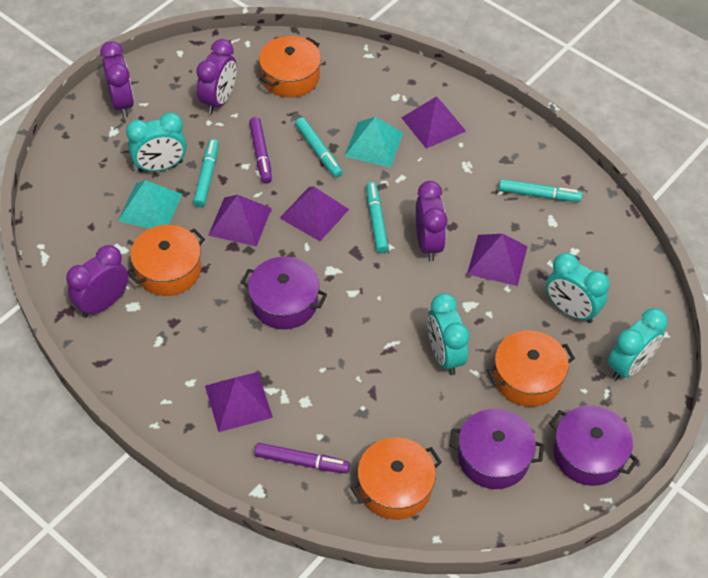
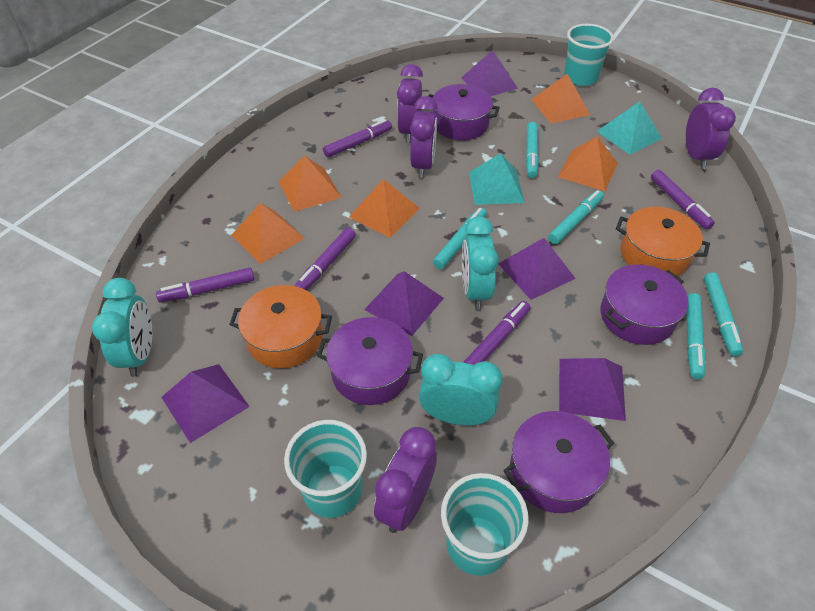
orange pot: [127,225,205,296] [259,36,321,98] [350,438,442,520] [487,330,575,407] = 4 -> [229,285,332,368] [616,207,710,276] = 2
orange pyramid: none = 0 -> [232,203,305,264] [279,156,342,212] [349,179,420,238] [531,74,590,124] [558,136,618,191] = 5
purple marker: [249,117,272,184] [254,443,350,473] = 2 -> [156,267,254,303] [295,228,356,290] [323,119,392,157] [463,301,530,365] [651,170,715,230] = 5
purple pot: [241,257,327,329] [449,409,544,489] [549,405,639,486] = 3 -> [317,317,423,405] [429,84,500,140] [503,411,614,513] [600,264,689,345] = 4
turquoise clock: [126,112,187,172] [427,293,470,375] [546,253,610,323] [608,308,668,381] = 4 -> [92,278,152,377] [419,354,502,425] [462,216,499,310] = 3
turquoise cup: none = 0 -> [284,420,367,518] [441,473,529,576] [564,24,614,86] = 3
turquoise marker: [193,139,219,207] [295,117,343,178] [366,182,389,253] [499,179,582,202] = 4 -> [433,208,487,269] [526,122,539,178] [548,190,604,244] [686,293,706,379] [704,272,743,357] = 5

